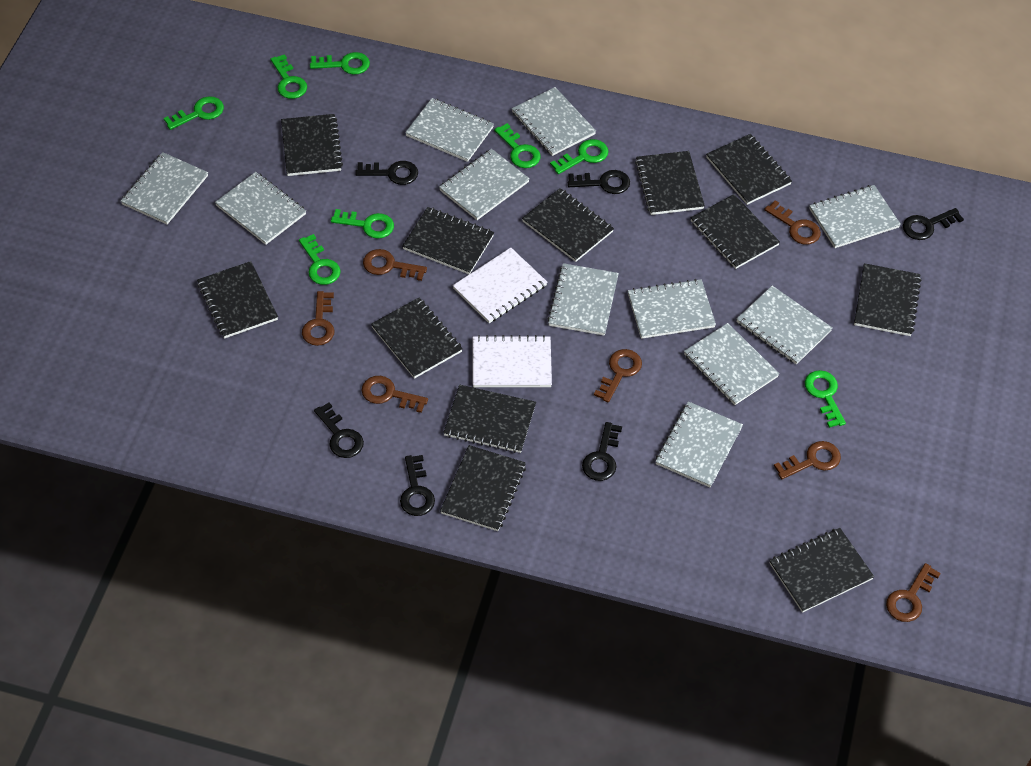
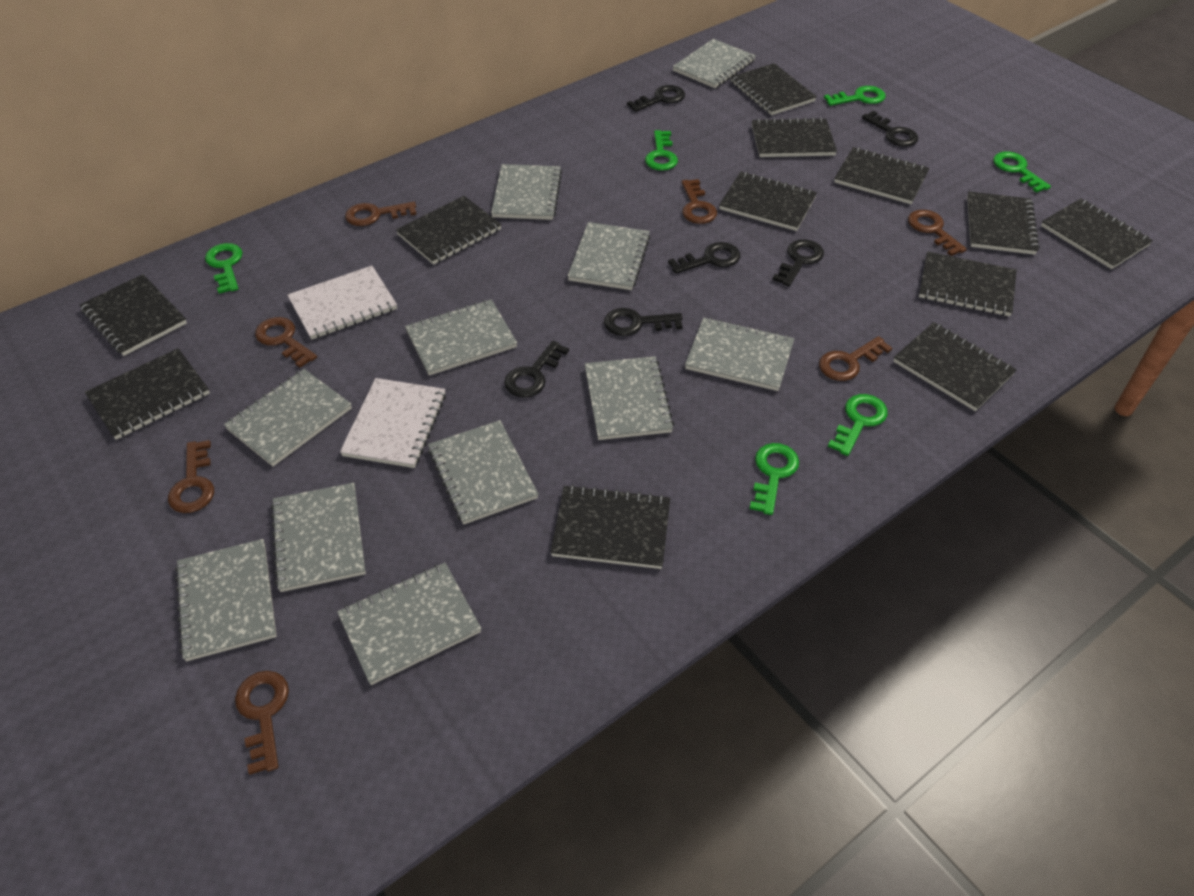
green key: [164,96,224,130] [270,54,307,99] [299,234,341,285] [310,52,370,75] [331,209,394,239] [494,123,541,168] [550,139,609,174] [805,370,846,428] = 8 -> [205,243,243,294] [645,130,678,171] [750,443,799,515] [824,86,886,106] [828,394,888,456] [993,152,1051,193] = 6

